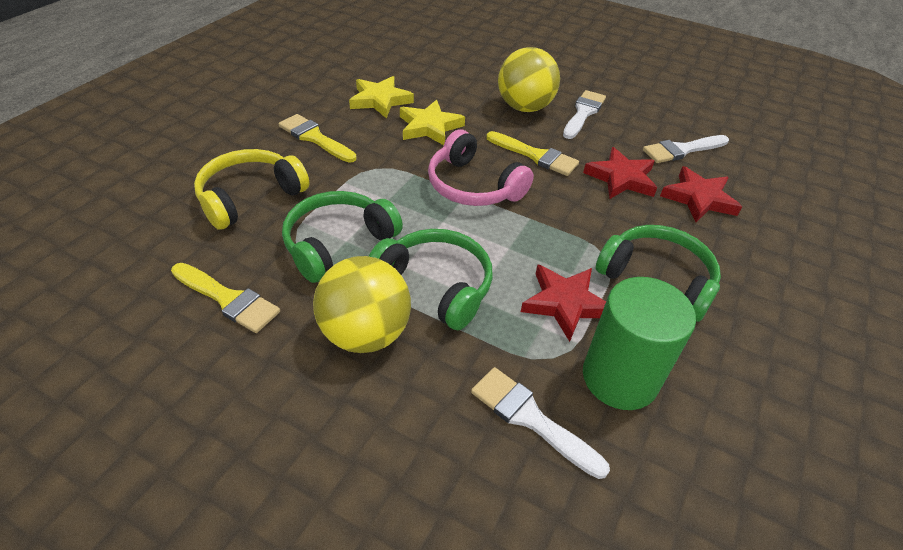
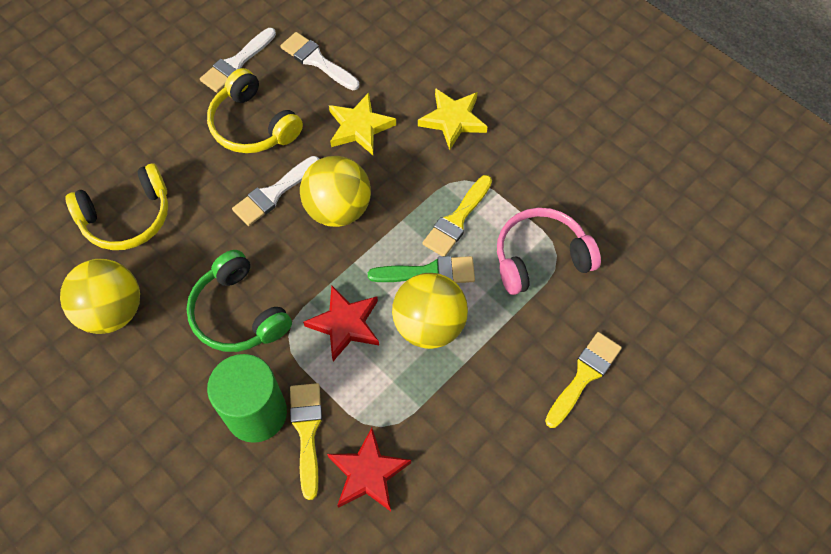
green brush: none = 0 -> [368,256,475,283] = 1
green headphones: [282,191,403,283] [369,229,493,330] [596,225,721,322] = 3 -> [186,250,292,352] = 1
red star: [521,264,606,342] [583,147,657,199] [660,166,742,222] = 3 -> [303,285,379,361] [327,428,411,511] = 2
yellow ball: [313,256,411,353] [498,47,560,112] = 2 -> [60,259,140,334] [300,156,371,227] [392,273,468,349] = 3
yellow headphones: [194,149,310,230] = 1 -> [65,163,168,250] [207,68,303,153] = 2

